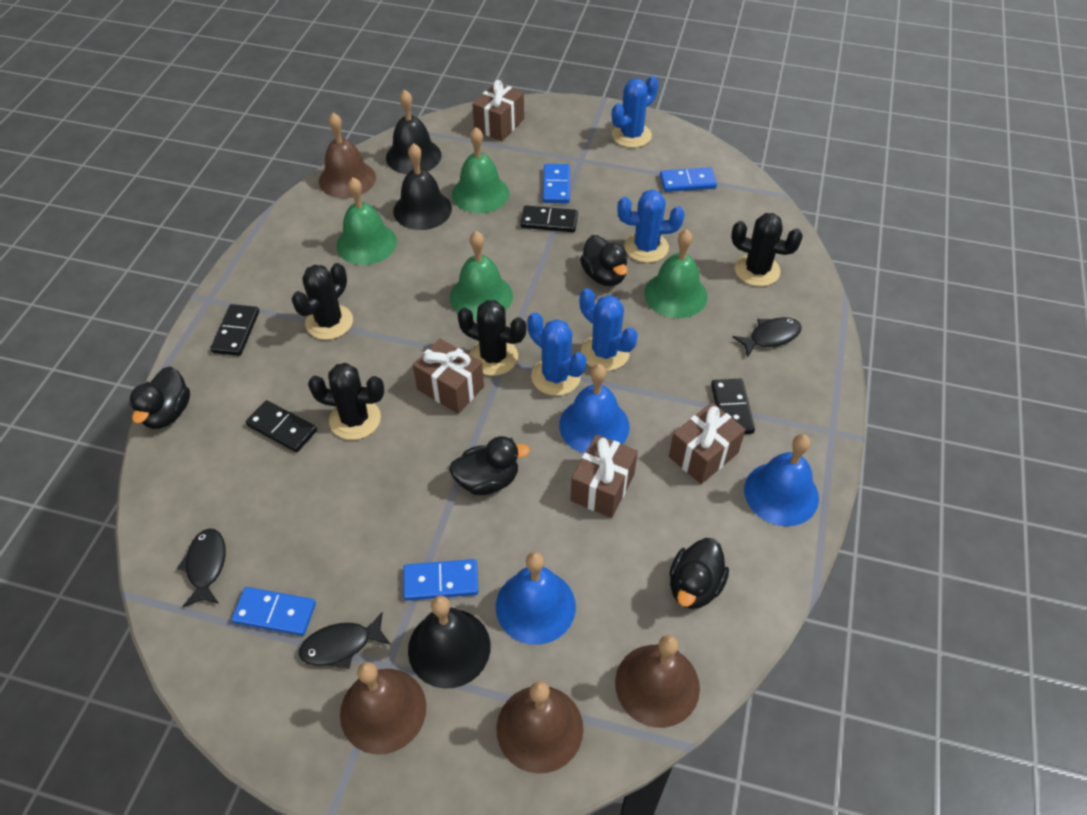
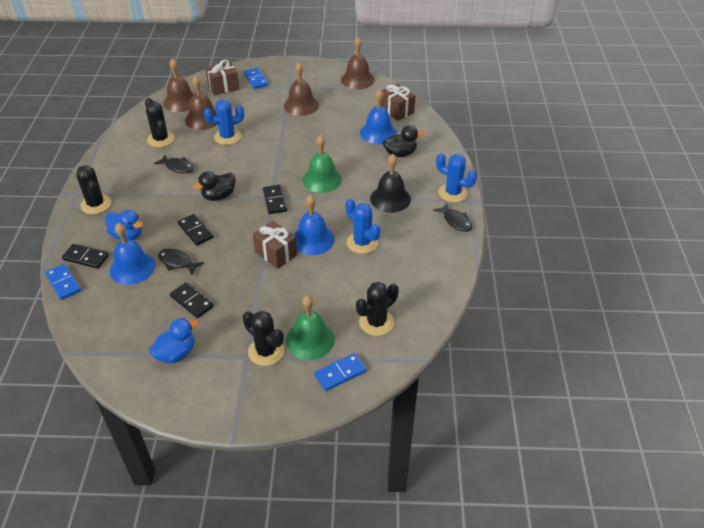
black bell: [386,89,442,174] [393,143,452,230] [408,596,491,689] = 3 -> [370,154,411,213] = 1
black duck: [129,367,190,429] [449,436,530,495] [580,235,628,286] [669,538,729,609] = 4 -> [194,171,235,201] [383,125,424,157] = 2
blue cactus: [527,312,587,396] [580,288,638,371] [612,76,659,148] [617,190,684,263] = 4 -> [203,99,244,145] [345,199,380,254] [436,153,477,203] = 3
blue domino: [231,587,316,636] [403,559,478,601] [543,164,570,203] [660,167,717,192] = 4 -> [45,264,81,300] [244,68,268,89] [315,353,366,391] = 3
blue duck: none = 0 -> [105,210,143,240] [149,318,198,363] = 2
brown gift: [413,338,484,414] [472,80,524,141] [571,434,638,518] [669,403,746,484] = 4 -> [205,60,239,95] [253,221,297,269] [381,83,415,121] = 3
green bell: [336,177,397,265] [450,231,513,320] [452,127,509,213] [644,229,707,318] = 4 -> [286,295,335,360] [302,135,342,193] = 2

